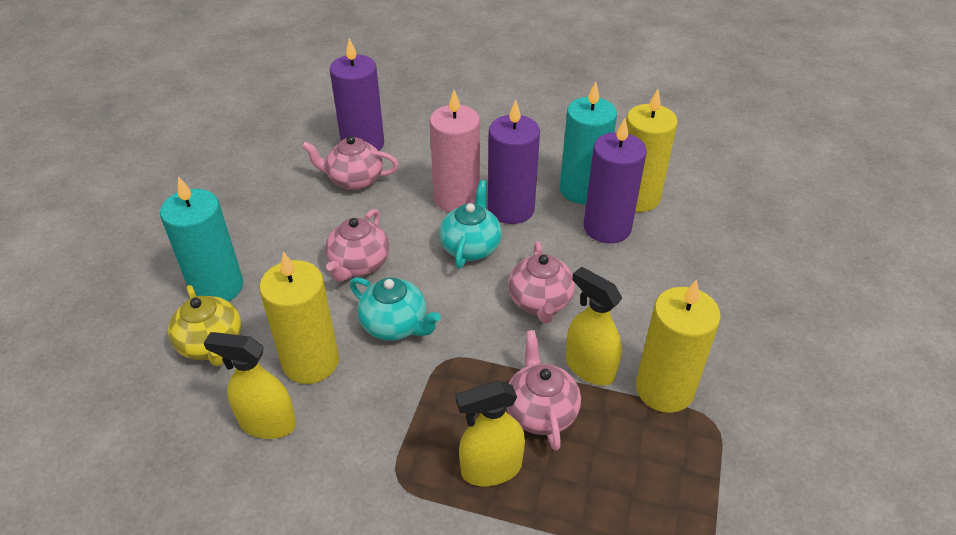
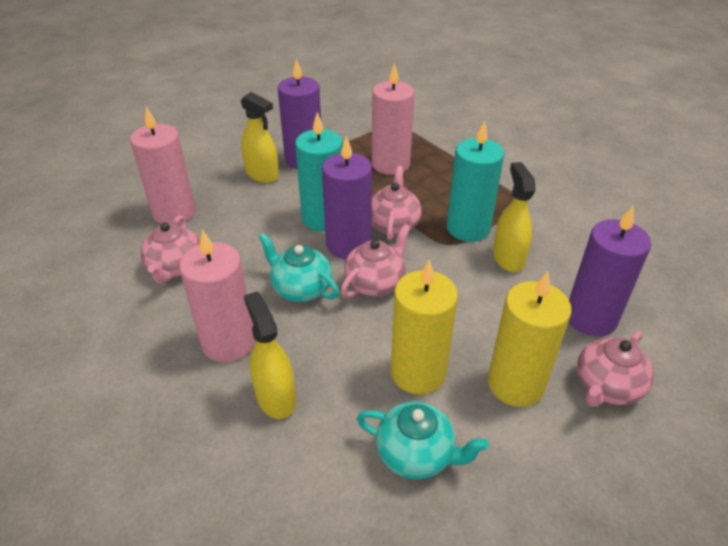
pink candle: [430,90,480,212] = 1 -> [130,107,196,224] [179,229,255,363] [372,63,415,175] = 3
yellow candle: [259,251,339,384] [626,89,678,212] [636,279,721,413] = 3 -> [391,259,458,395] [488,271,572,407] = 2
yellow teapot: [168,285,242,366] = 1 -> none = 0

